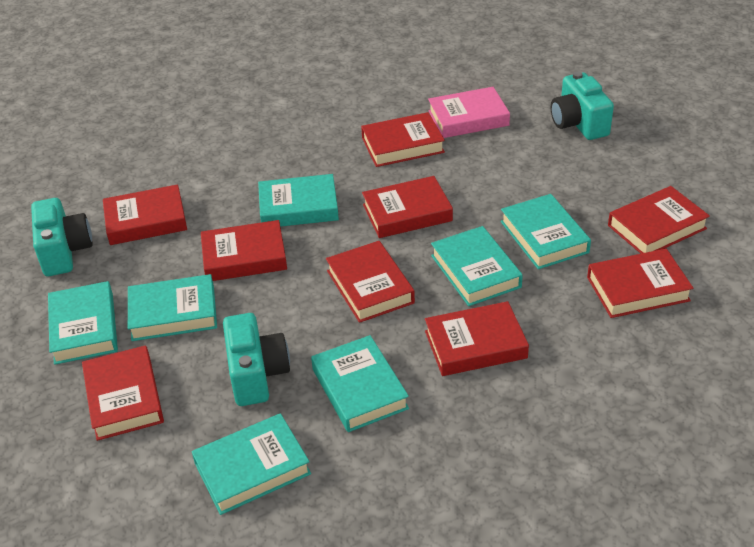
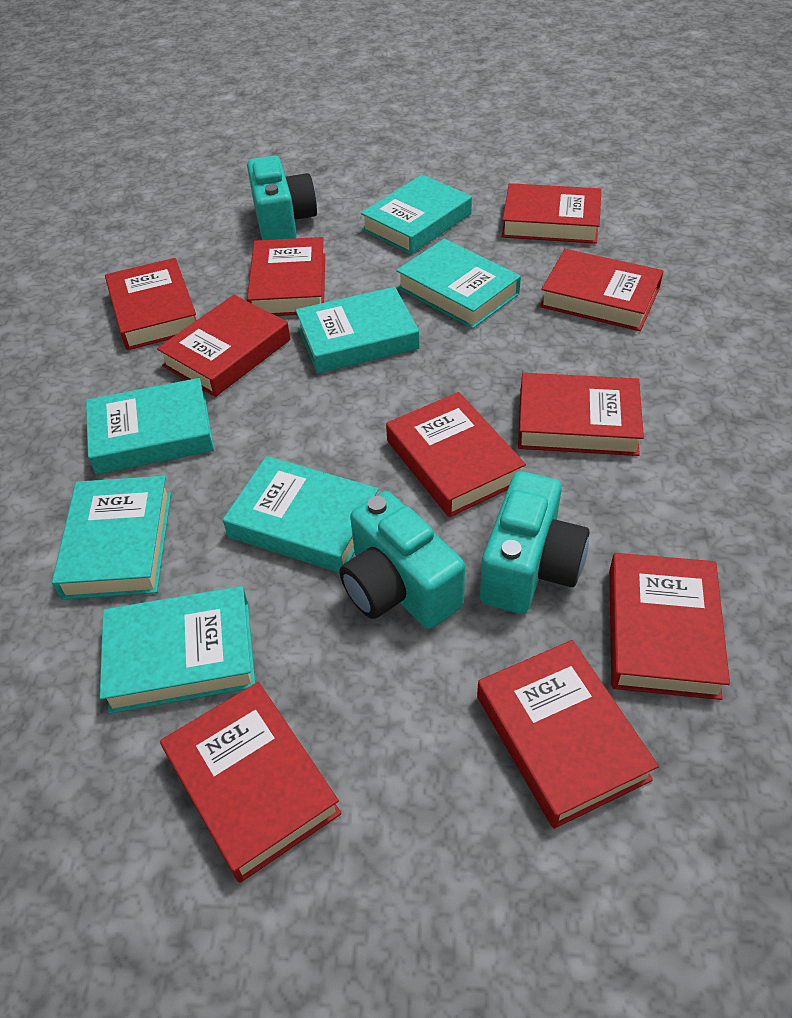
pink book: [428,87,510,138] = 1 -> none = 0
red book: [82,345,164,441] [103,184,187,245] [201,220,287,281] [326,241,415,323] [361,112,445,167] [362,176,453,238] [425,301,529,376] [587,249,693,318] [608,186,710,254] = 9 -> [105,258,196,350] [157,295,290,397] [160,682,341,883] [247,237,325,316] [386,392,526,517] [477,640,659,829] [502,183,601,244] [518,373,644,456] [540,249,663,331] [609,553,730,700] = 10

